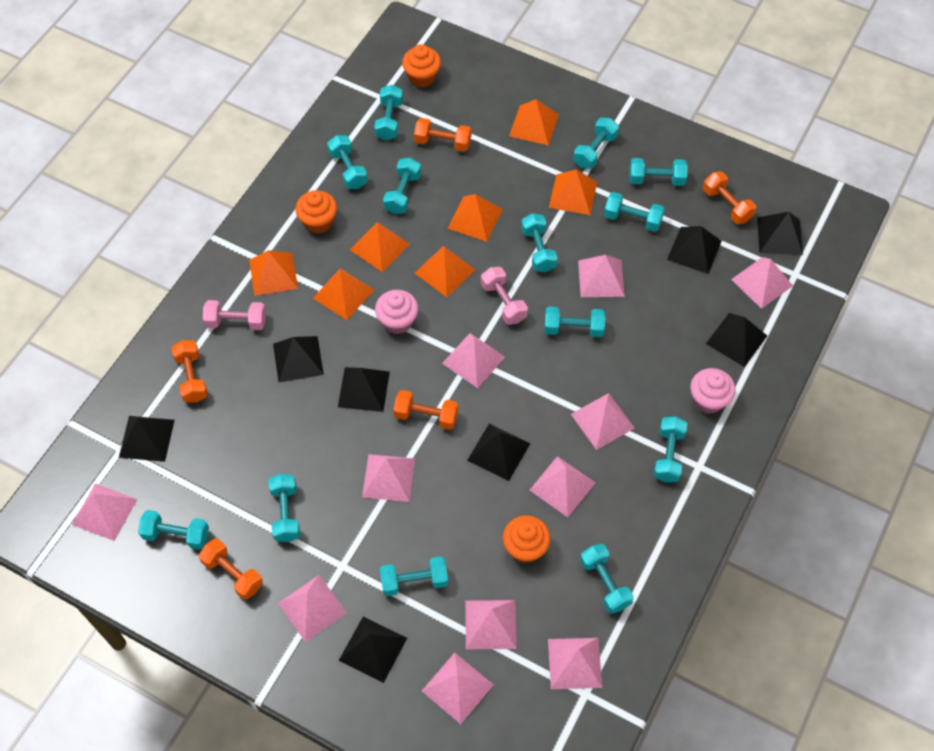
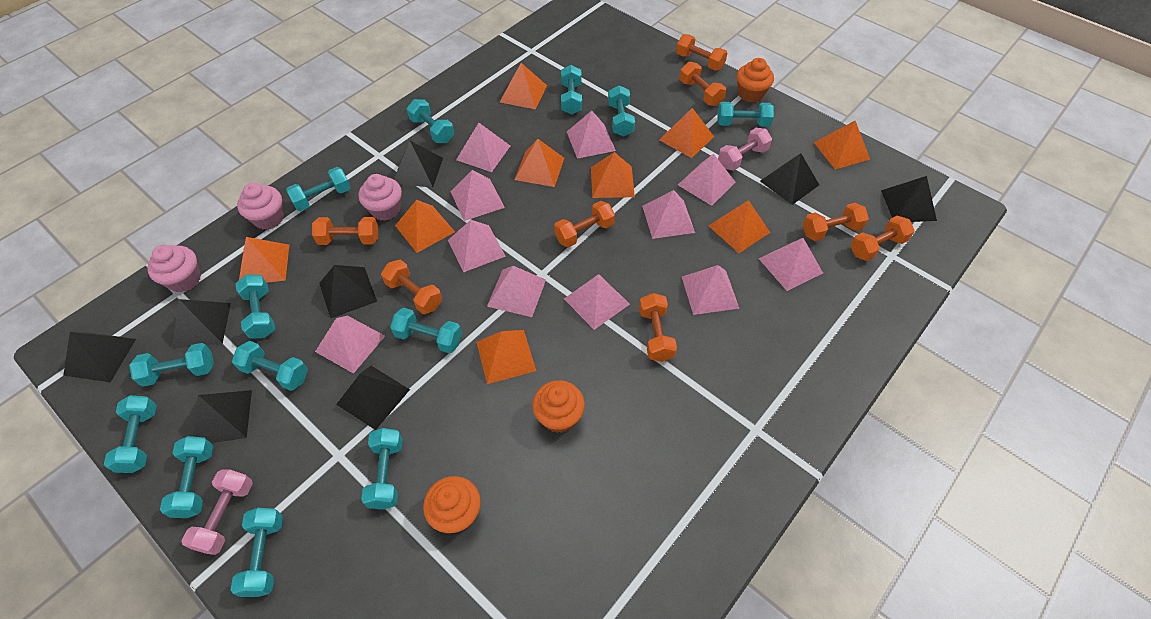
orange dumbbell: [171,340,208,403] [199,538,263,600] [393,390,458,430] [414,118,471,152] [703,171,756,224] = 5 -> [312,217,378,245] [381,260,442,314] [554,201,615,247] [639,293,677,362] [676,34,728,71] [679,62,726,106] [803,203,869,241] [850,216,915,261] = 8
orange pyramid: [249,250,298,296] [313,269,374,320] [350,222,410,272] [415,246,475,297] [448,194,503,242] [509,99,559,146] [549,170,597,215] = 7 -> [239,237,289,283] [395,200,455,253] [476,330,536,384] [500,63,547,109] [514,139,564,187] [591,152,635,198] [659,108,714,158] [709,200,771,253] [814,121,870,169] = 9
pink cupcake: [375,290,418,334] [690,368,735,414] = 2 -> [147,245,201,292] [237,183,284,230] [358,174,402,221] = 3

